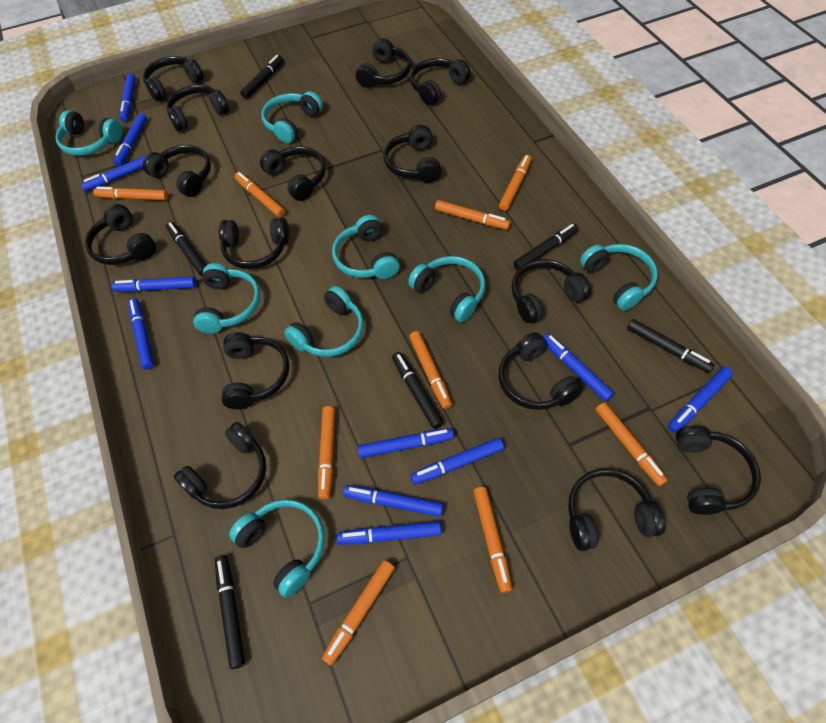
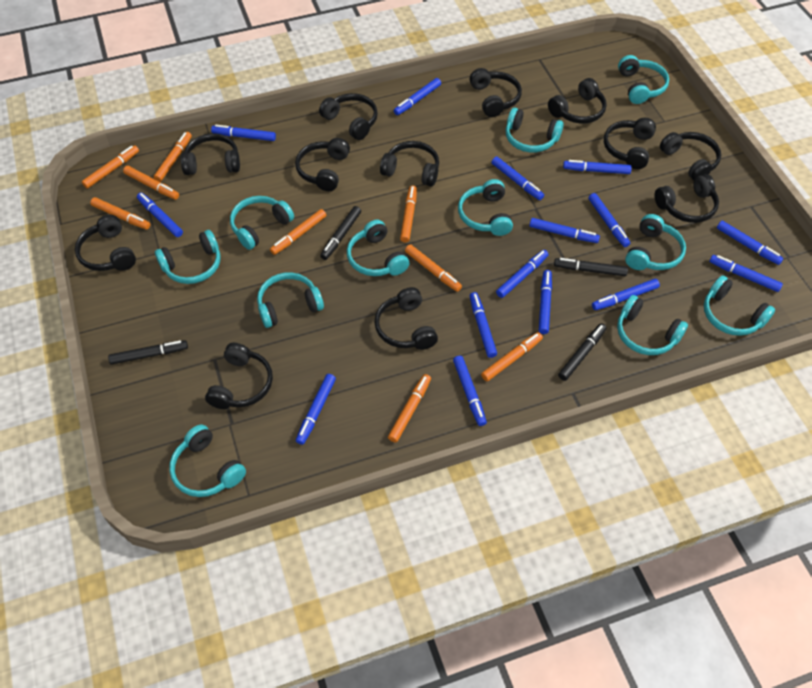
black headphones: [85,204,156,265] [143,56,204,101] [143,145,211,197] [167,85,229,131] [174,422,266,509] [219,218,289,269] [221,332,289,409] [260,146,326,201] [356,38,411,88] [384,125,442,183] [410,58,471,105] [498,332,583,410] [512,259,591,323] [568,468,666,551] [675,425,761,515] = 15 -> [75,215,136,271] [181,133,240,175] [205,343,273,409] [295,138,350,191] [319,93,378,140] [374,287,438,350] [380,141,439,186] [470,68,522,117] [548,78,607,123] [604,118,656,169] [655,174,719,223] [660,132,721,181] = 12
black marker: [166,222,206,276] [215,555,245,669] [240,55,284,99] [392,352,443,429] [513,224,578,270] [627,319,715,373] = 6 -> [108,340,188,365] [320,206,361,260] [554,258,628,276] [558,323,606,381] = 4
blue marker: [81,155,147,192] [112,276,196,292] [114,113,147,166] [120,73,136,121] [128,298,154,369] [337,521,441,545] [343,485,444,517] [357,428,454,458] [410,438,504,484] [542,333,614,401] [668,367,733,433] = 11 -> [137,193,183,237] [211,125,276,141] [296,374,336,445] [394,78,441,115] [453,356,487,426] [470,292,497,358] [492,157,544,200] [496,250,549,298] [529,218,600,243] [539,270,552,334] [563,160,632,174] [588,193,630,247] [592,279,660,310] [709,255,783,292] [717,221,783,265] = 15
turquoise headphones: [55,110,122,156] [193,263,260,334] [229,499,325,597] [261,91,323,143] [284,286,364,357] [332,215,400,279] [408,256,485,322] [580,244,658,311] = 8 -> [155,230,220,284] [169,424,246,497] [230,196,294,250] [257,273,324,328] [347,220,409,276] [458,179,513,236] [505,108,564,153] [617,295,688,355] [618,55,669,104] [625,214,686,270] [704,275,775,336] = 11

